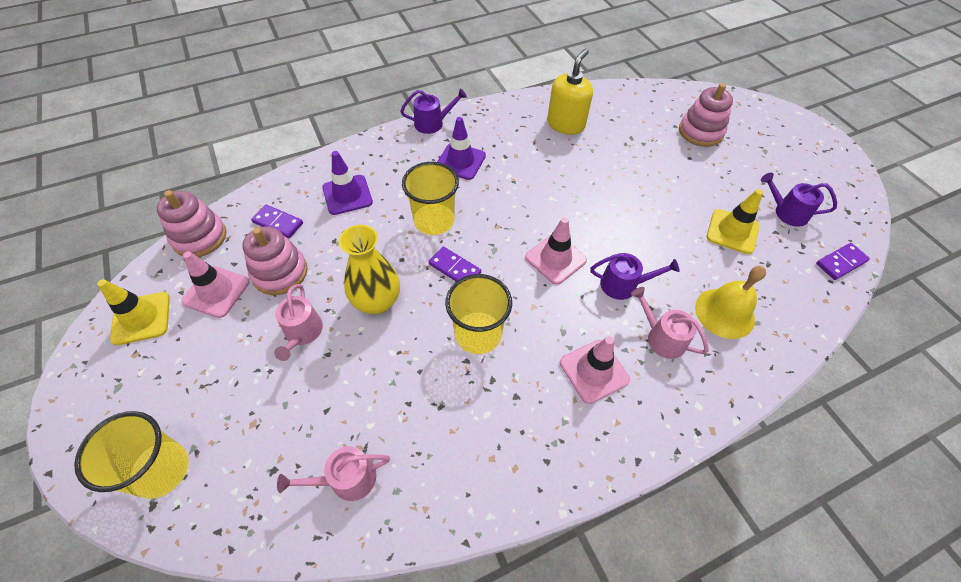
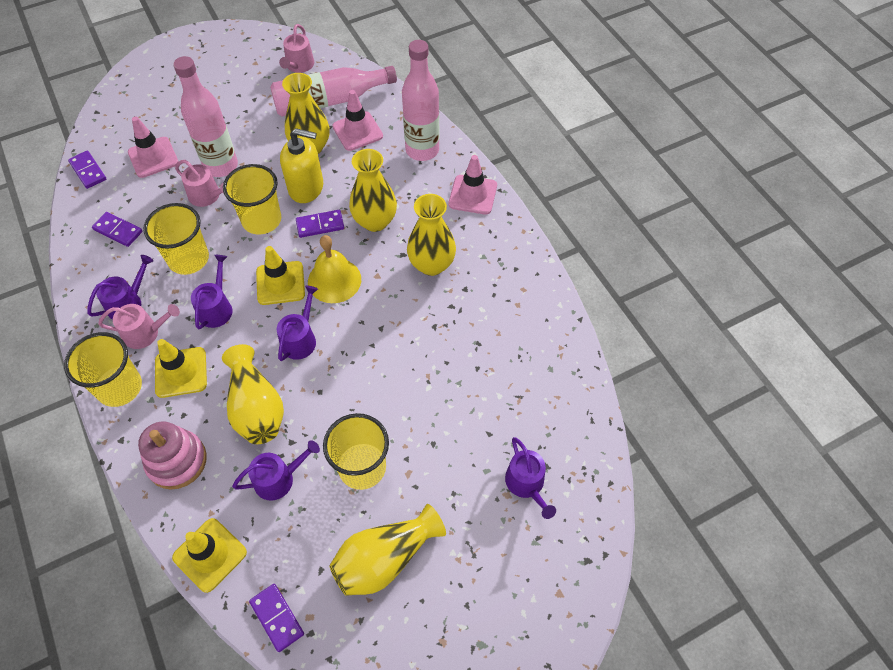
pink bottle: none = 0 -> [173,56,238,177] [270,66,397,116] [402,40,440,161] = 3
pink stacking toy: [157,190,226,257] [243,227,308,295] [679,83,733,147] = 3 -> [138,421,207,490] = 1
purple domino: [251,204,303,238] [429,247,481,281] [816,243,870,280] = 3 -> [68,151,106,189] [92,212,142,247] [249,584,304,652] [296,210,344,238] = 4
purple traffic cone: [322,151,373,215] [437,117,486,180] = 2 -> none = 0
purple watering can: [400,88,467,134] [590,253,680,300] [761,173,837,227] = 3 -> [87,255,153,320] [191,255,232,329] [232,440,320,501] [277,285,318,361] [505,437,556,519] = 5
yellow cup: [74,411,189,499] [402,162,459,235] [445,274,512,354] = 3 -> [64,332,142,407] [143,203,209,275] [223,164,281,235] [323,413,389,490] = 4
yellow traffic cone: [97,279,170,345] [707,189,763,254] = 2 -> [155,339,207,398] [172,518,247,593] [256,246,305,305] = 3
yellow vase: [339,225,400,314] = 1 -> [222,344,284,444] [282,73,329,154] [329,504,446,596] [349,149,397,232] [407,194,456,276] = 5

